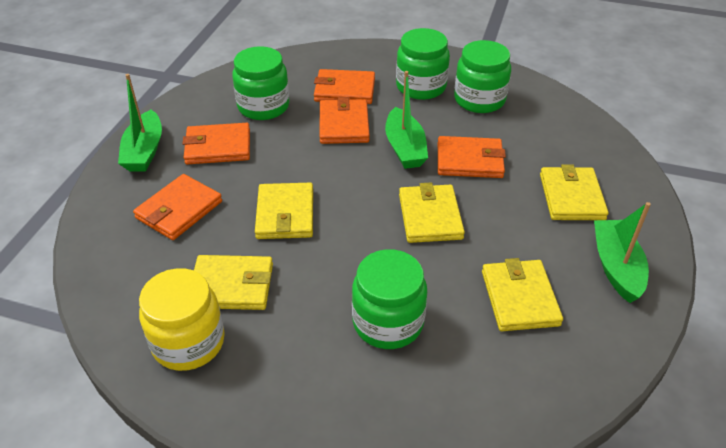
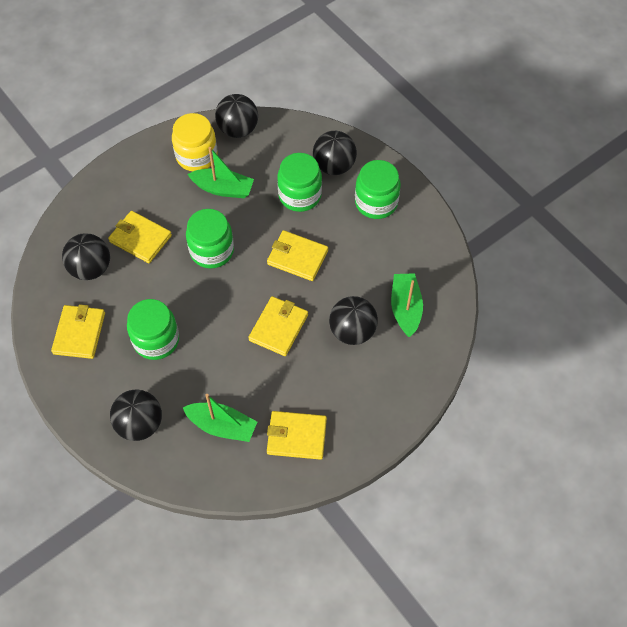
black ball: none = 0 -> [62,233,110,280] [110,389,162,441] [215,94,258,138] [313,131,357,175] [329,296,378,345] = 5
orange wallet: [133,174,222,240] [183,123,250,164] [314,69,375,104] [320,97,370,144] [438,136,506,178] = 5 -> none = 0

